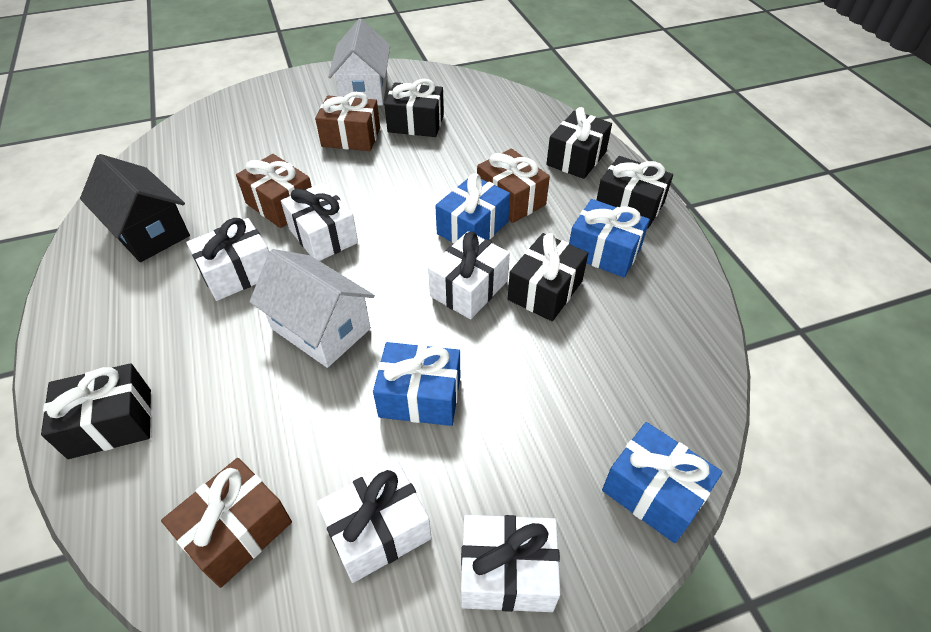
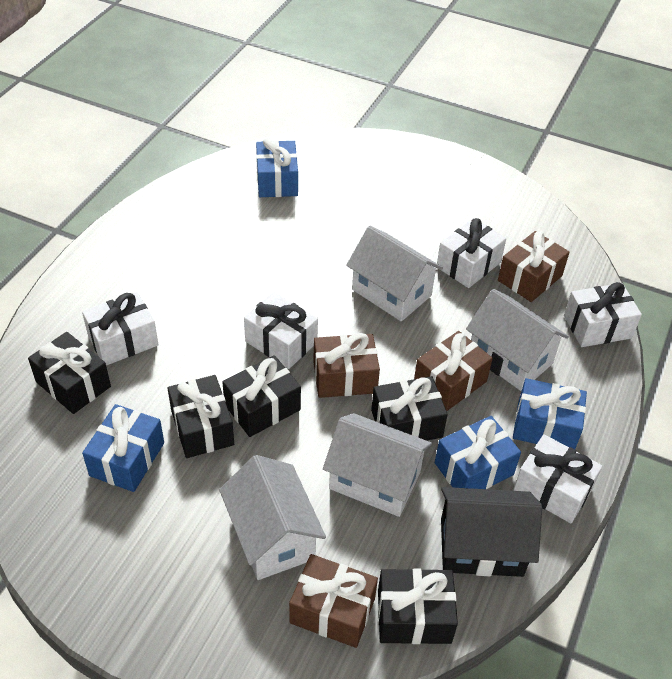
white house: [249,249,375,368] [328,19,390,106] = 2 -> [219,455,326,580] [323,413,432,517] [346,226,443,322] [466,289,569,391] = 4

